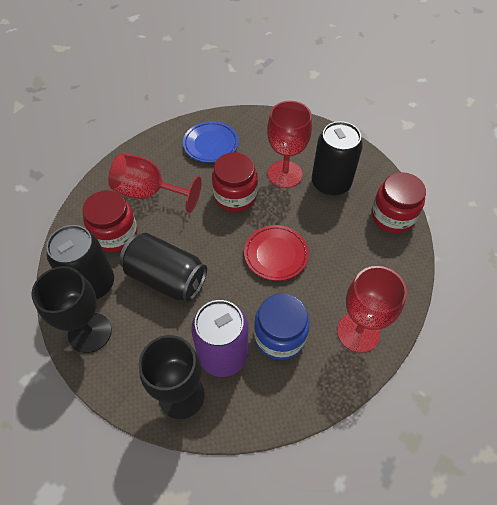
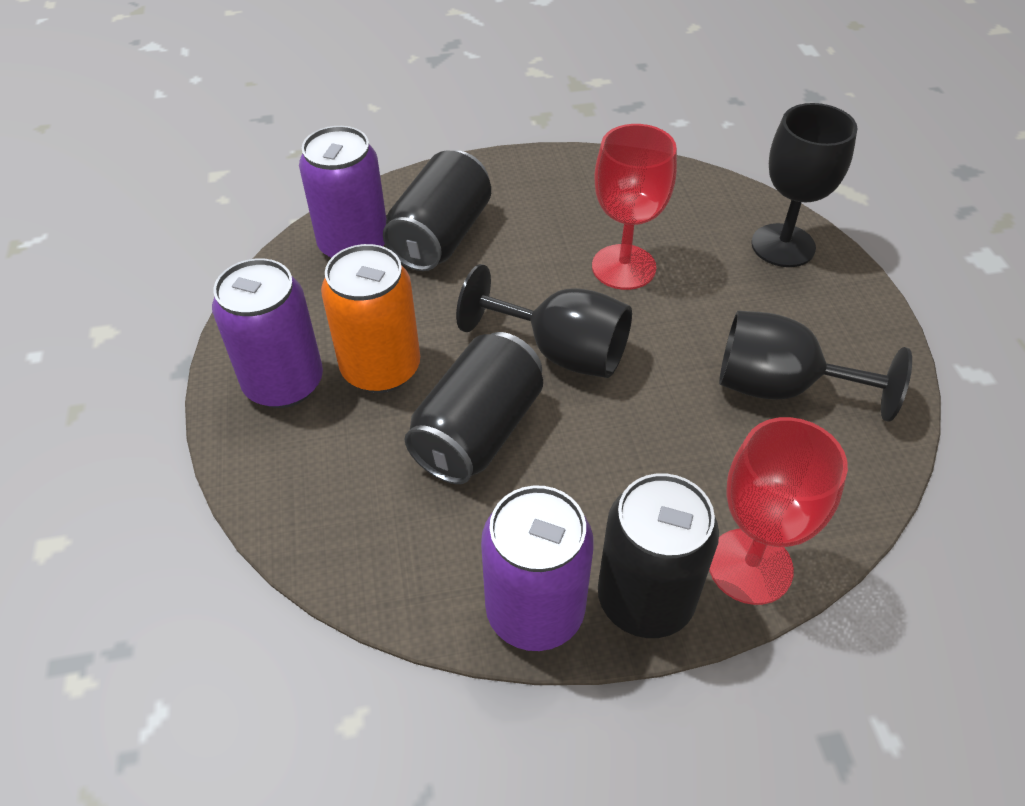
black goblet: [31,266,112,353] [139,335,205,419] = 2 -> [456,264,632,378] [719,310,912,422] [751,103,858,267] = 3
blue jar: [254,293,310,360] = 1 -> none = 0
blue plate: [183,121,239,163] = 1 -> none = 0
orange can: none = 0 -> [321,244,420,393] = 1
purple can: [191,300,248,377] = 1 -> [212,258,323,408] [299,126,386,258] [481,485,594,651] = 3
red goblet: [108,153,202,213] [267,101,312,188] [337,266,407,353] = 3 -> [592,124,677,290] [709,417,848,605] = 2
red jar: [82,190,138,252] [212,152,258,212] [371,172,426,233] = 3 -> none = 0
red plate: [244,225,309,281] = 1 -> none = 0

